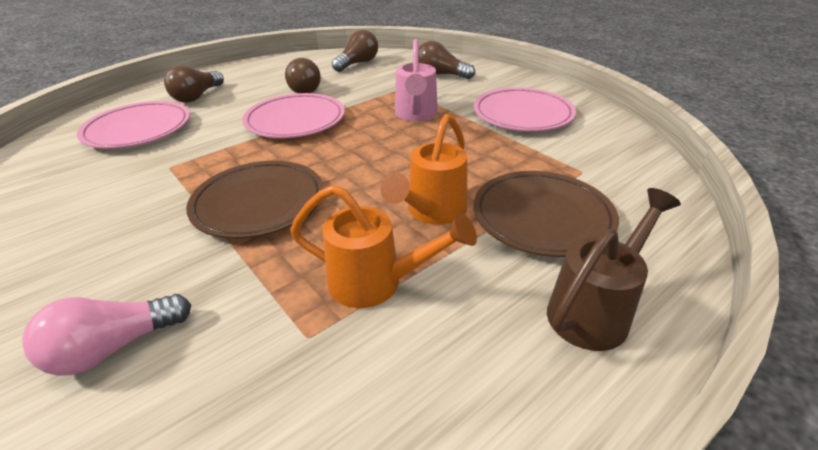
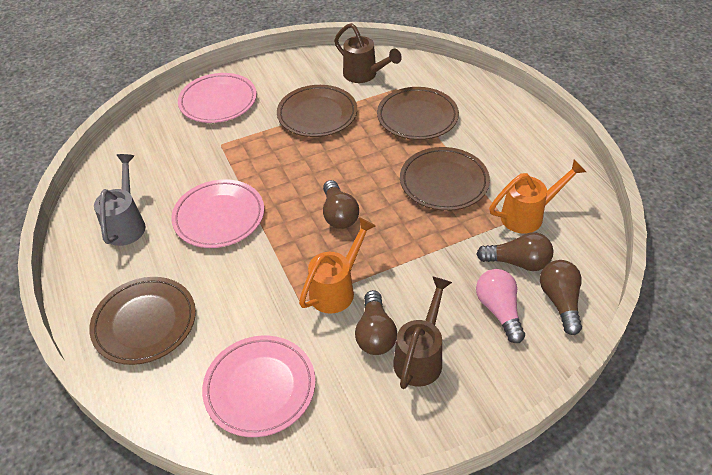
brown plate: [186,161,324,239] [473,171,619,257] = 2 -> [89,277,196,365] [277,85,357,137] [377,87,459,140] [400,147,490,211] = 4
brown watering can: [547,188,681,351] = 1 -> [334,23,402,83] [393,276,452,389] = 2
grey watering can: none = 0 -> [94,154,146,246] = 1
pink watering can: [395,39,438,121] = 1 -> none = 0

